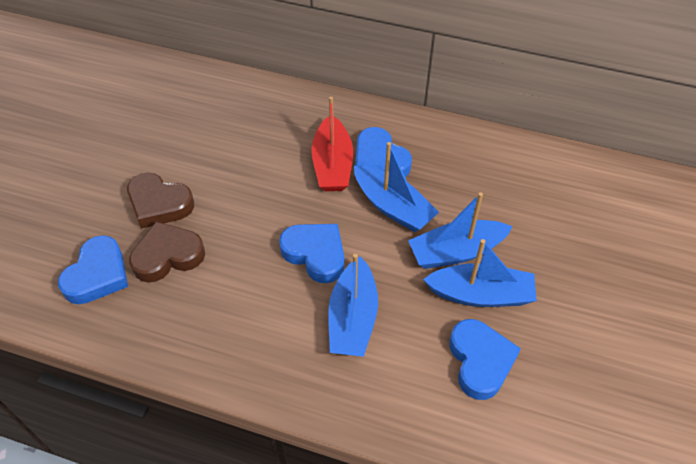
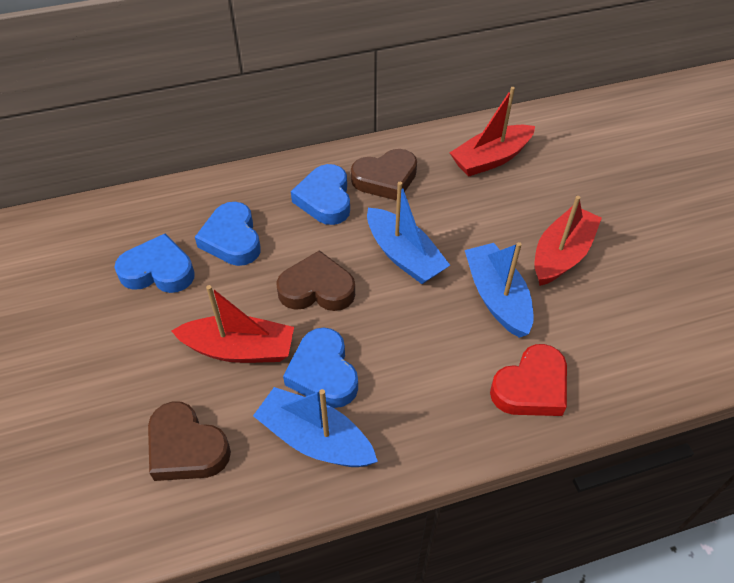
blue boat: [328,254,378,357] [354,142,439,232] [408,192,513,269] [423,239,537,307] = 4 -> [253,387,378,467] [367,182,450,284] [465,242,534,338] = 3
brown heart: [127,172,194,229] [129,222,205,283] = 2 -> [148,401,231,481] [276,250,355,311] [351,149,417,201] = 3
red boat: [311,96,353,191] = 1 -> [172,285,294,363] [450,87,535,176] [535,196,602,286] = 3
red heart: none = 0 -> [490,344,567,416] = 1

